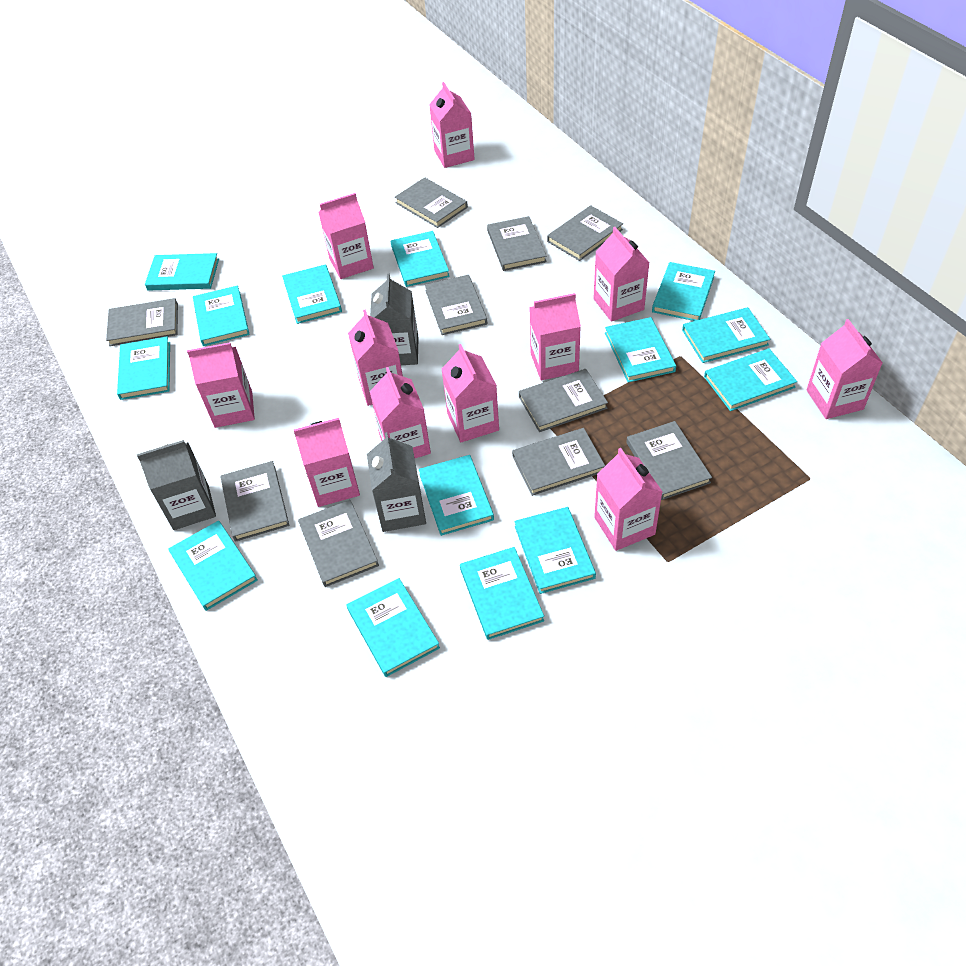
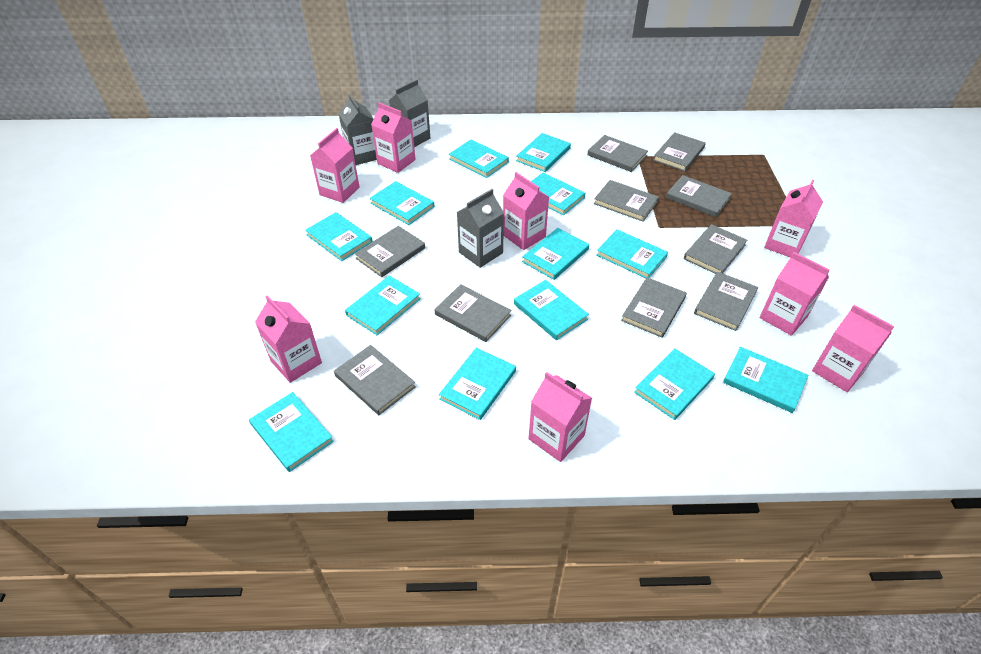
pink carton: [187,342,255,428] [294,418,360,507] [319,193,374,279] [348,310,403,406] [370,367,431,458] [429,82,475,168] [442,344,499,442] [529,293,581,380] [593,227,649,322] [594,448,663,551] [807,319,883,419] = 11 -> [255,295,322,383] [310,128,359,203] [371,102,416,173] [503,172,549,250] [528,372,592,462] [760,252,830,336] [764,180,823,258] [812,305,894,392] = 8
turquoise book: [117,336,170,400] [145,253,219,291] [168,520,258,611] [193,285,250,346] [282,264,342,324] [347,578,440,677] [391,231,450,287] [419,455,494,536] [460,547,544,640] [514,507,596,594] [605,317,676,383] [652,262,715,321] [682,307,770,363] [704,348,797,411] = 14 -> [249,392,334,472] [305,212,372,261] [345,275,421,335] [370,181,434,225] [439,348,516,420] [449,140,509,178] [514,280,589,340] [516,133,571,172] [522,228,589,280] [531,173,585,215] [596,229,668,278] [634,348,715,420] [723,347,808,413] = 13

